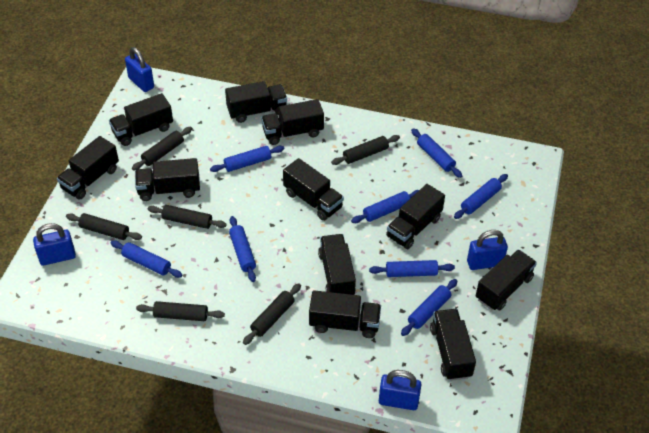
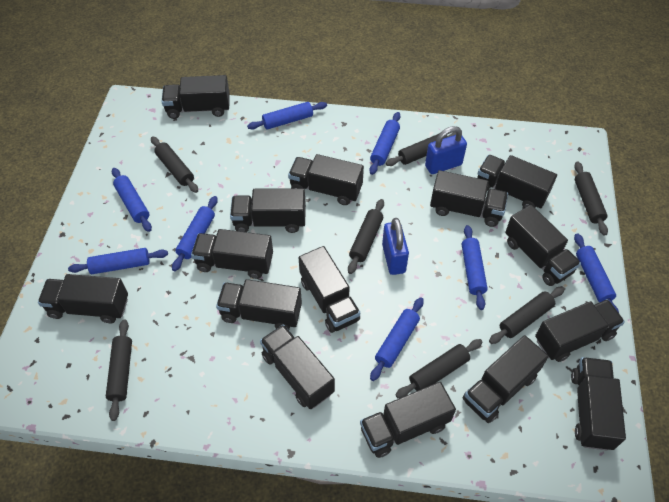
black rolling pin: [66,213,142,240] [132,127,192,171] [136,301,225,321] [148,205,227,229] [243,283,301,345] [331,135,400,165] = 6 -> [106,319,132,421] [151,136,198,193] [348,199,384,274] [386,132,456,166] [396,339,483,398] [489,286,565,344] [574,161,608,236] = 7
black truck: [57,136,119,200] [109,93,173,146] [135,158,200,201] [225,81,287,123] [261,99,324,145] [283,158,344,221] [309,290,381,338] [318,234,356,295] [386,184,445,249] [430,309,476,381] [476,250,537,311] = 11 -> [38,274,128,323] [161,75,230,119] [191,229,273,279] [216,279,302,330] [230,189,306,233] [260,324,335,409] [288,154,364,205] [298,246,360,333] [360,382,456,458] [430,170,508,227] [462,335,549,423] [477,155,557,209] [505,205,581,286] [535,299,625,362] [571,357,626,451] = 15
blue padlock: [33,223,76,266] [125,47,154,92] [379,370,421,410] [467,230,508,270] = 4 -> [382,218,409,275] [425,126,467,174] = 2

